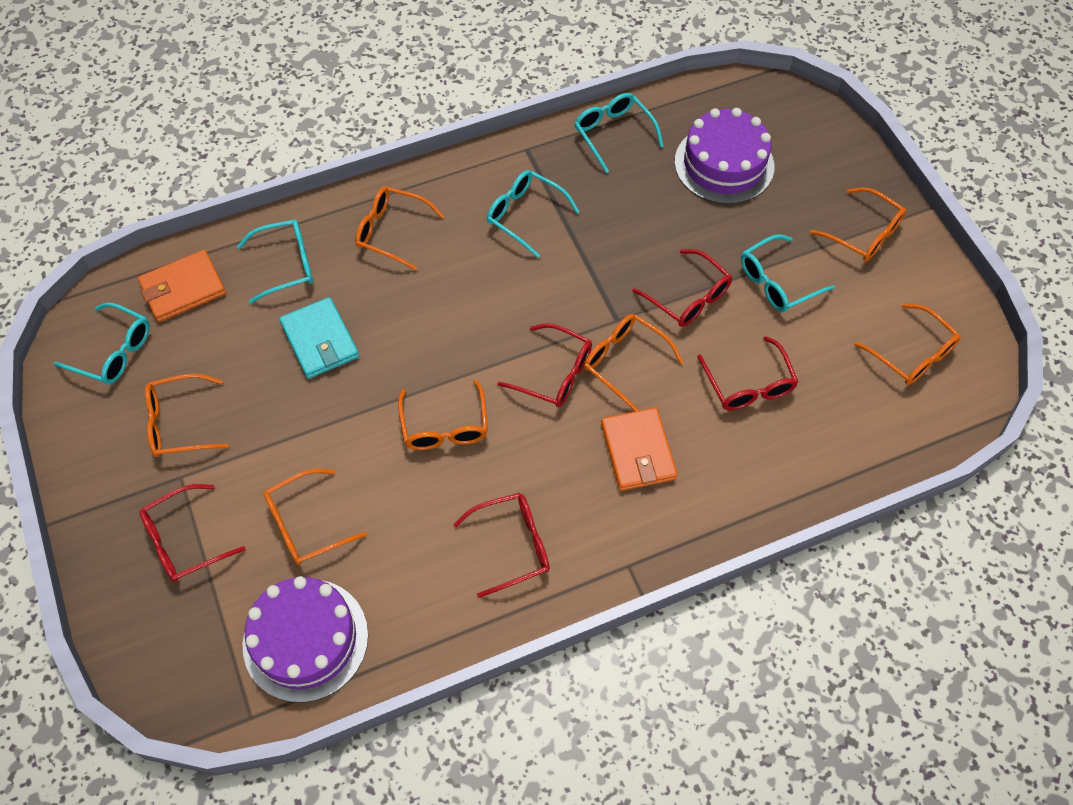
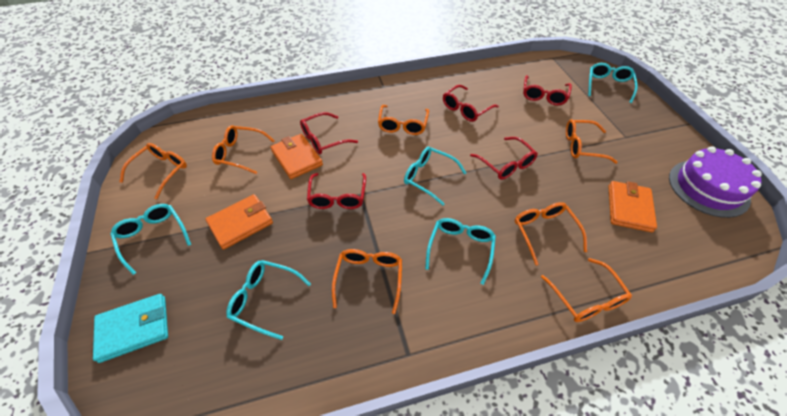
orange wallet: [138,250,226,322] [601,408,678,491] = 2 -> [206,194,273,250] [271,134,323,179] [608,181,657,232] = 3
purple cake: [242,576,368,703] [675,108,774,204] = 2 -> [669,146,762,218] = 1

